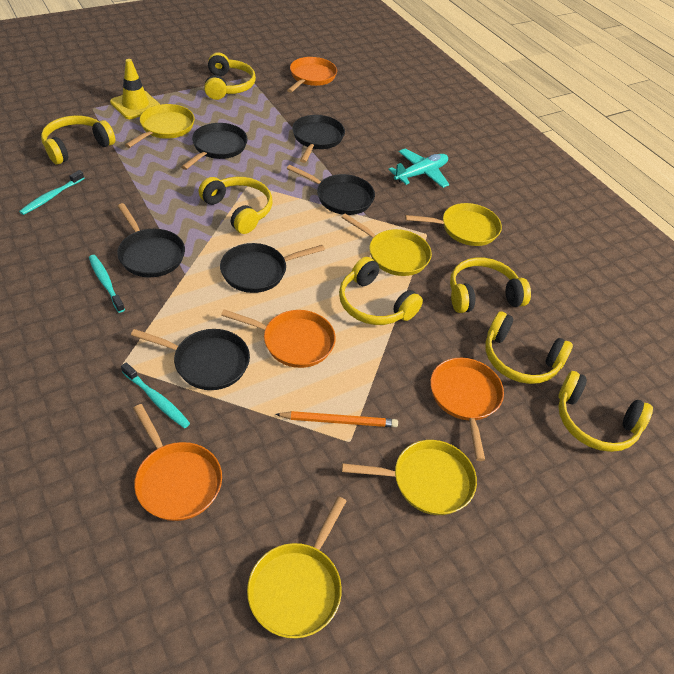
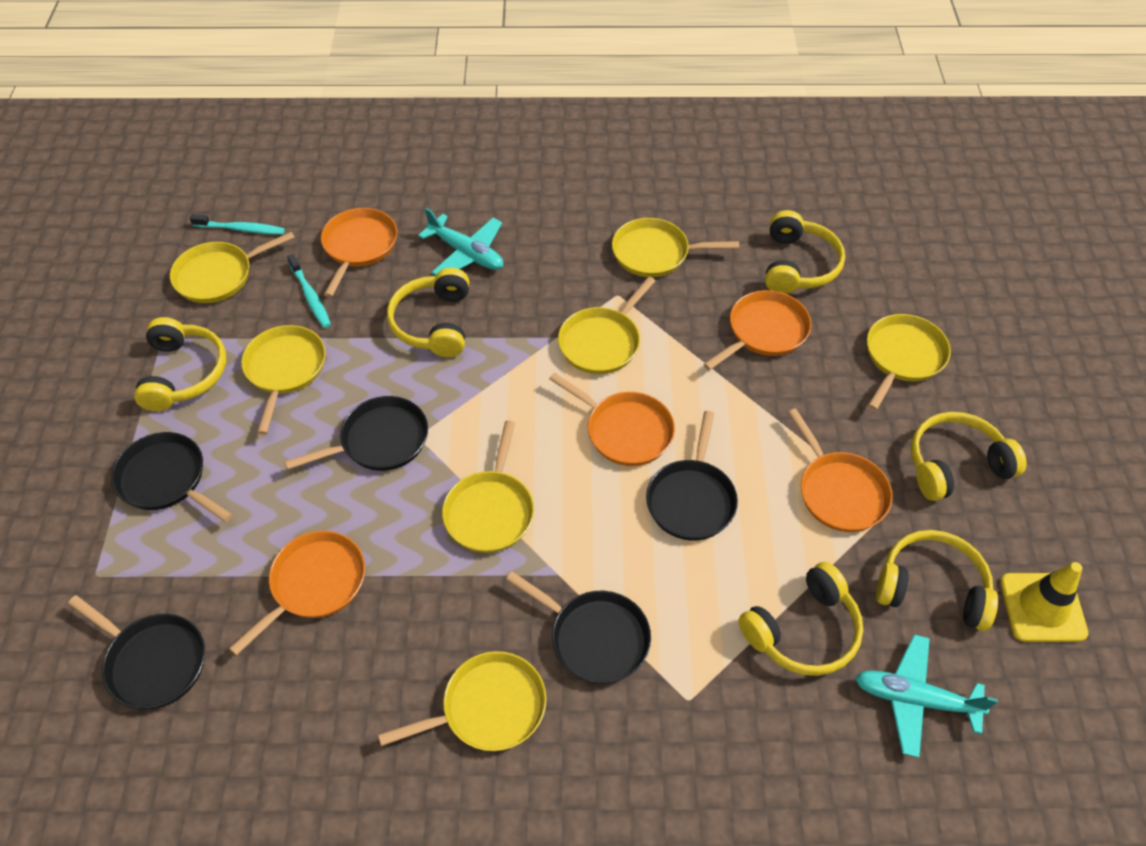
black pan: [117,203,185,277] [131,329,250,390] [181,123,248,170] [220,243,325,293] [287,165,375,215] [292,115,345,163] = 6 -> [68,595,205,709] [111,432,233,522] [285,396,428,471] [506,571,651,684] [646,411,738,541] = 5
orange pan: [133,404,222,521] [221,309,336,368] [287,57,337,93] [430,358,504,461] = 4 -> [229,531,365,656] [321,208,397,297] [549,373,675,466] [703,290,812,370] [788,408,893,532] = 5
orange pencil: [275,411,398,427] = 1 -> none = 0
turquoise plane: [388,149,449,188] = 1 -> [418,208,503,276] [855,635,998,758] = 2
turquoise toothbrush: [19,170,84,215] [89,255,125,313] [121,362,190,428] = 3 -> [190,214,285,235] [287,254,331,328] = 2
yellow headphones: [41,115,115,164] [198,177,272,234] [204,52,256,100] [339,257,423,325] [450,257,531,313] [485,311,573,384] [558,371,653,452] = 7 -> [134,317,226,411] [387,268,469,357] [738,562,863,676] [765,210,845,294] [876,530,998,631] [911,412,1027,501] = 6
yellow pan: [125,104,195,148] [247,496,346,638] [341,214,432,276] [342,440,477,515] [405,203,502,246] = 5 -> [170,232,295,303] [241,325,326,435] [378,651,547,751] [442,421,534,553] [558,277,655,374] [612,218,739,277] [867,314,951,410] = 7

